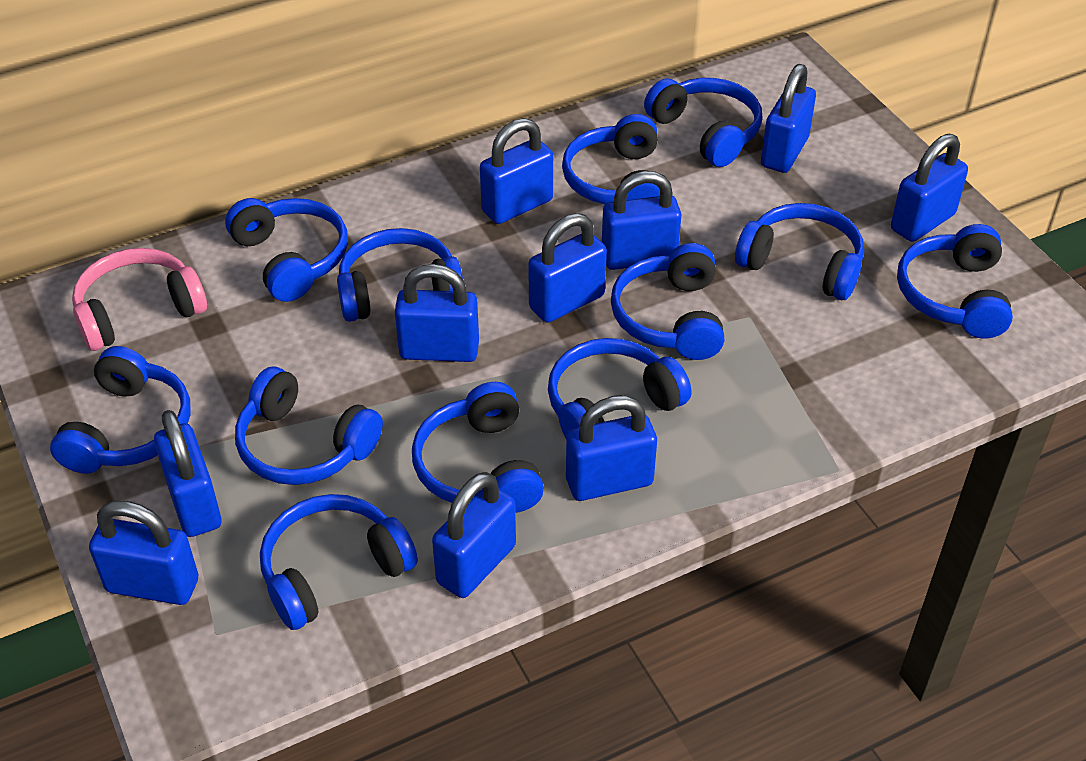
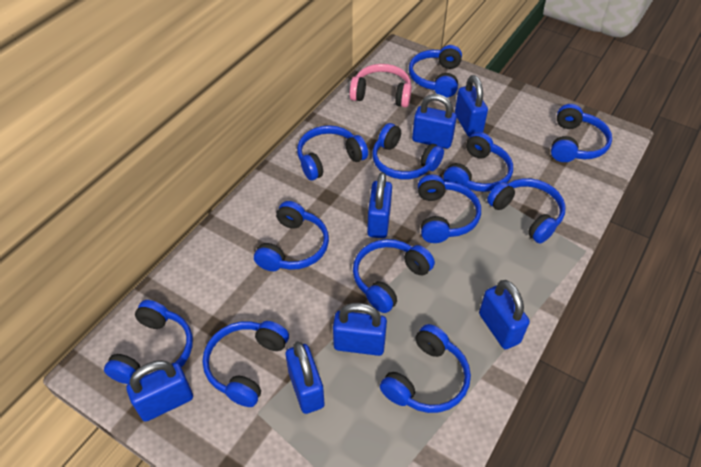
blue padlock: [89,500,198,605] [154,410,222,537] [395,264,479,362] [432,472,516,598] [480,118,553,224] [528,213,607,323] [566,395,657,501] [602,171,681,270] [761,64,816,173] [891,134,968,242] = 10 -> [126,360,193,422] [286,341,325,414] [333,303,387,356] [367,172,392,238] [412,94,457,149] [455,75,488,137] [479,280,530,350] = 7

